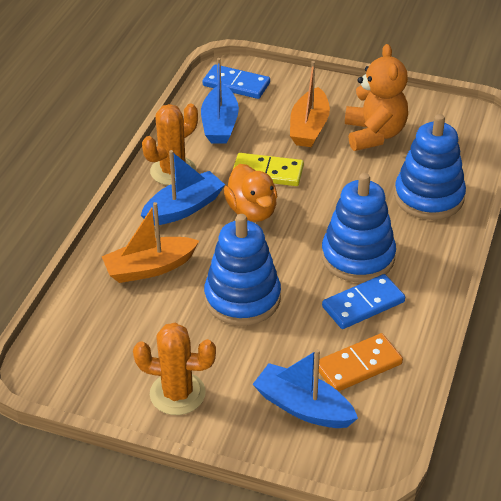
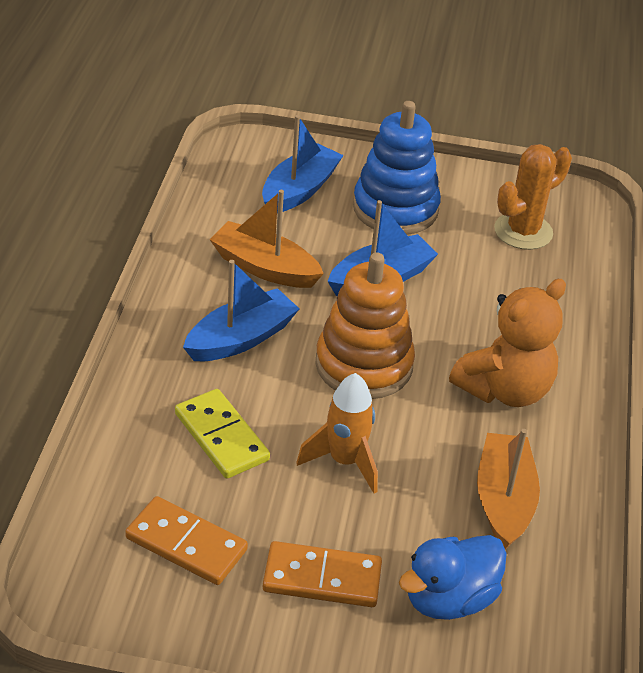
blue domino: [203,64,270,99] [322,274,405,329] = 2 -> none = 0
blue duck: none = 0 -> [399,535,507,620] = 1
blue stacking toy: [204,214,281,326] [322,173,396,282] [394,114,466,220] = 3 -> [353,101,441,235] = 1
orange cactus: [133,323,216,415] [142,103,198,185] = 2 -> [494,144,572,250] = 1
orange domino: [319,333,403,392] = 1 -> [125,496,248,585] [263,541,382,607] = 2
orange duck: [224,164,277,222] = 1 -> none = 0
orange rocket: none = 0 -> [296,373,378,494] = 1
orange stacking toy: none = 0 -> [315,252,415,399] = 1

